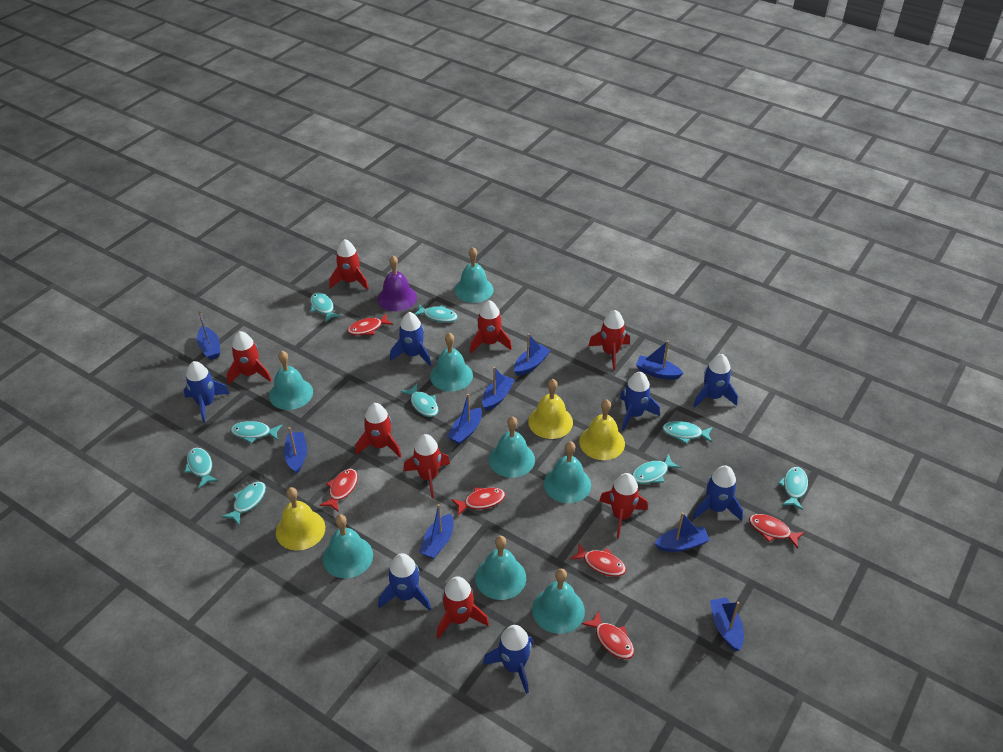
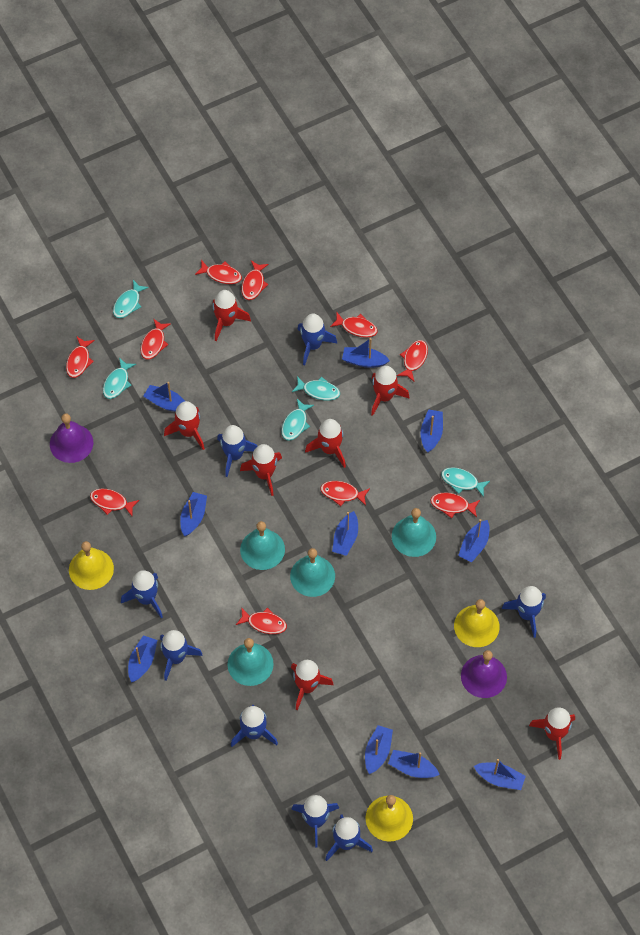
blue boat: [197,311,221,360] [284,427,307,474] [419,504,454,559] [447,394,482,444] [482,367,515,411] [514,333,551,376] [636,340,684,380] [655,512,710,552] [710,597,744,651] = 9 -> [128,635,157,682] [143,382,185,412] [180,492,207,536] [332,511,358,556] [342,338,390,368] [365,725,393,774] [388,750,440,778] [420,409,443,453] [458,519,490,562] [474,759,526,790] = 10
blue rocket: [184,361,230,423] [378,553,431,611] [390,312,431,366] [483,625,533,694] [620,372,660,431] [693,354,738,408] [693,465,743,521] = 7 -> [121,570,163,618] [160,630,203,681] [217,425,258,477] [231,705,278,747] [291,795,339,848] [297,314,337,365] [325,814,373,861] [502,586,546,638] = 8
purple bell: [377,255,417,311] = 1 -> [50,413,93,463] [461,650,507,698] = 2
red fish: [320,469,358,512] [347,314,393,335] [452,487,505,516] [570,543,626,577] [582,611,634,659] [749,514,805,549] = 6 -> [66,337,95,378] [90,489,139,516] [140,319,171,359] [195,260,242,284] [236,607,287,634] [242,260,269,300] [320,481,370,506] [330,312,378,338] [397,340,428,382] [430,493,480,518] = 10
red rocket: [227,331,272,385] [329,239,369,290] [355,403,402,458] [403,434,450,498] [437,576,489,639] [470,300,512,353] [588,310,630,370] [599,473,648,538] = 8 -> [164,401,205,450] [212,290,251,341] [240,444,282,496] [291,660,334,710] [305,419,346,468] [371,366,409,416] [529,707,575,760] = 7
turquoise bell: [269,351,313,410] [323,515,373,578] [430,333,473,392] [454,247,494,303] [475,536,526,600] [489,416,535,478] [532,568,585,634] [544,441,591,503] = 8 -> [228,638,274,686] [240,521,285,570] [290,548,335,597] [392,508,436,557] = 4
turquoise fish: [185,448,219,489] [222,482,266,524] [231,421,282,444] [310,292,341,322] [401,384,438,417] [414,304,458,323] [632,454,681,484] [662,421,713,444] [778,467,808,510] = 9 -> [103,358,136,399] [113,280,149,318] [281,399,314,441] [292,376,340,401] [441,467,490,497] = 5

